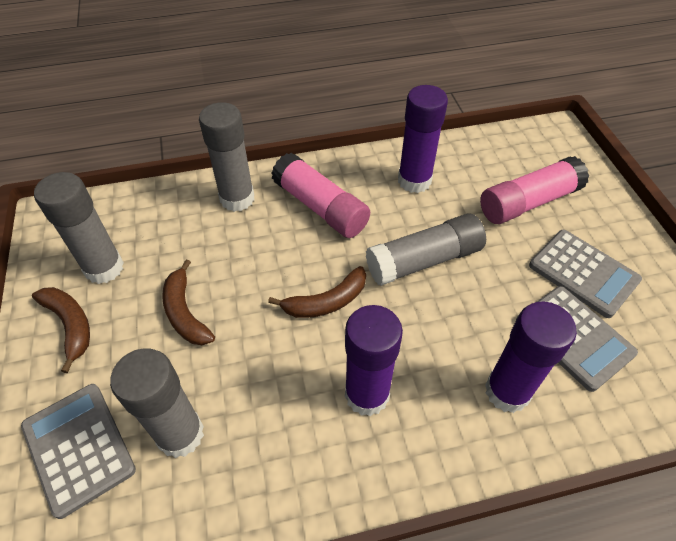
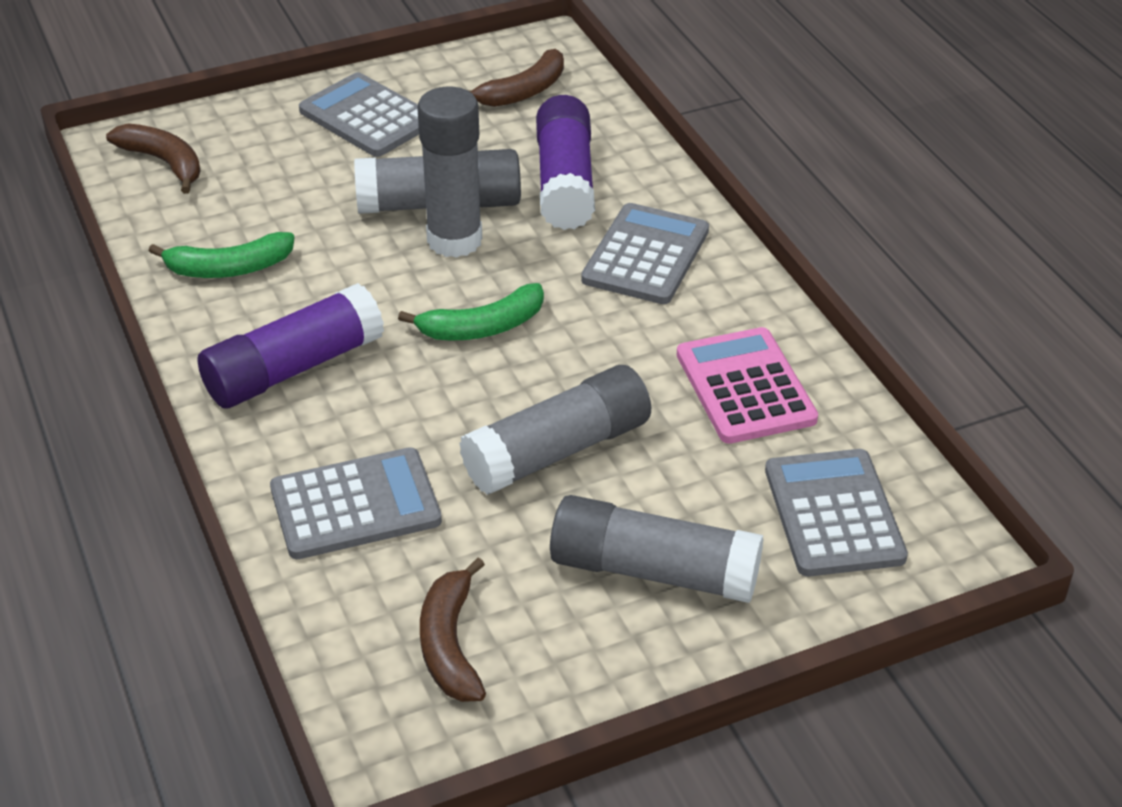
green banana: none = 0 -> [149,232,294,278] [398,283,544,341] = 2
grey calculator: [21,384,136,519] [516,286,638,392] [529,230,642,318] = 3 -> [270,447,442,559] [299,72,419,157] [581,203,709,304] [765,449,908,576] = 4
pink calculator: none = 0 -> [677,327,818,444] = 1
pink glue stick: [272,153,370,238] [480,156,589,224] = 2 -> none = 0
purple glue stick: [345,305,403,416] [398,85,448,193] [485,302,577,413] = 3 -> [198,283,384,408] [536,95,595,230] = 2

